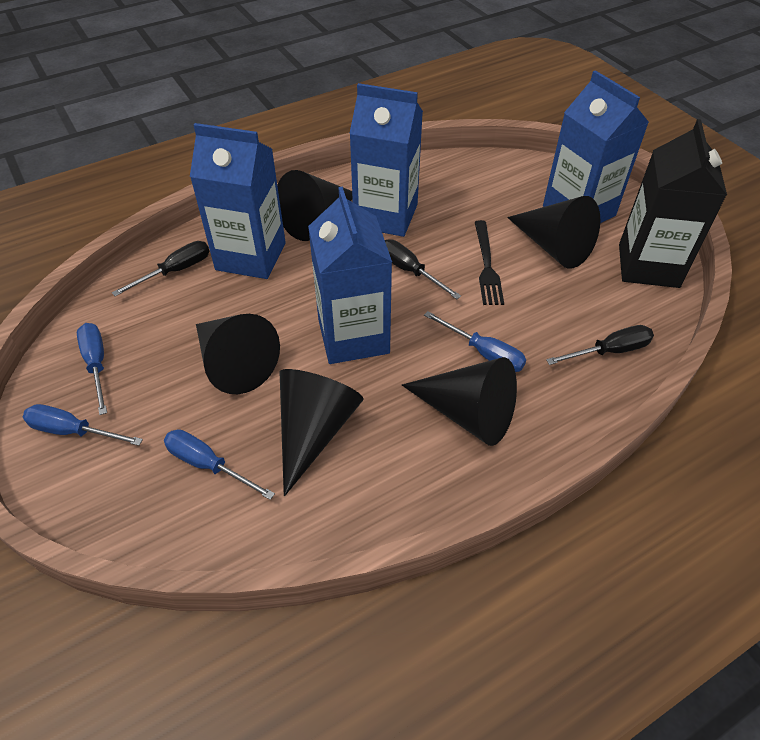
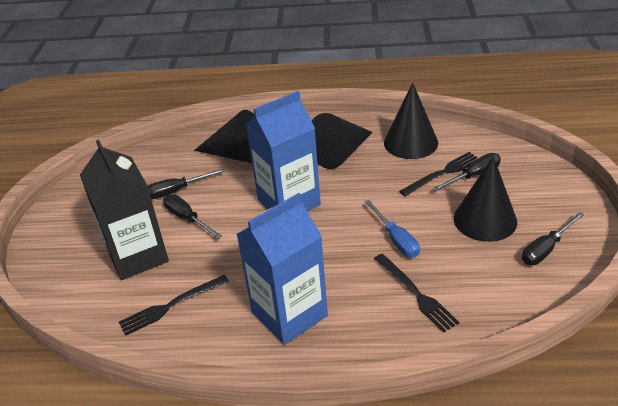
black cone: [196,314,280,394] [277,170,352,241] [280,369,364,497] [402,357,517,446] [507,196,600,269] = 5 -> [194,110,255,163] [312,113,373,169] [384,82,438,159] [454,156,517,242] = 4
black fork: [475,220,504,305] = 1 -> [119,275,229,336] [374,254,459,333] [399,152,477,196] = 3
black screwdriver: [112,241,210,296] [385,239,461,299] [546,325,654,365] = 3 -> [147,168,225,199] [163,194,222,239] [432,153,501,192] [522,212,584,265] = 4
blue carton: [190,123,286,279] [308,187,392,364] [349,83,423,237] [543,70,649,223] = 4 -> [237,193,328,345] [246,91,321,211] = 2
blue screwdriver: [23,404,143,446] [77,323,107,415] [164,429,275,500] [424,311,526,372] = 4 -> [364,200,420,258] = 1

